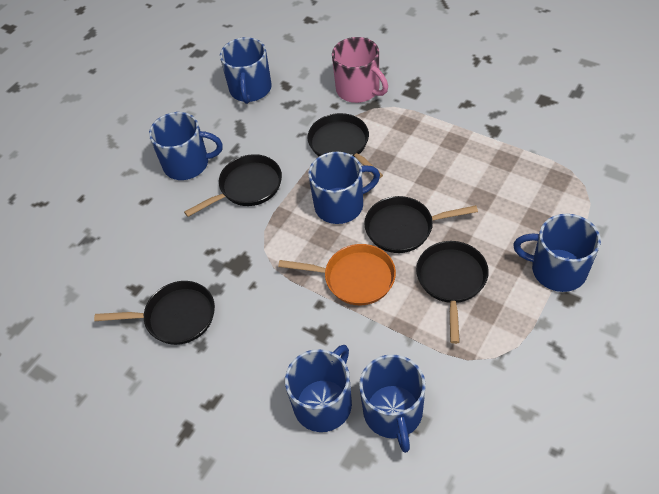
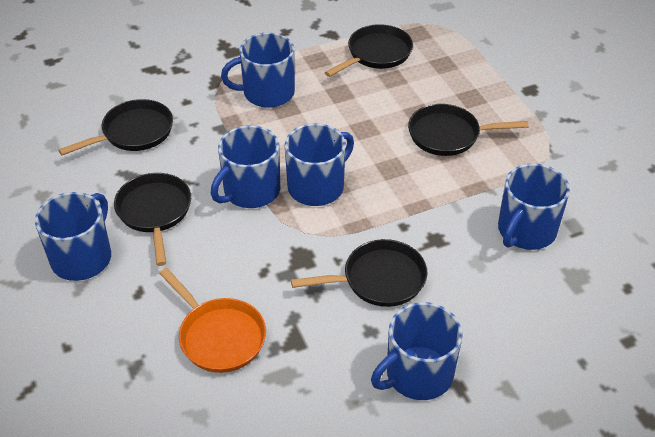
pink mug: [332,37,388,103] = 1 -> none = 0

